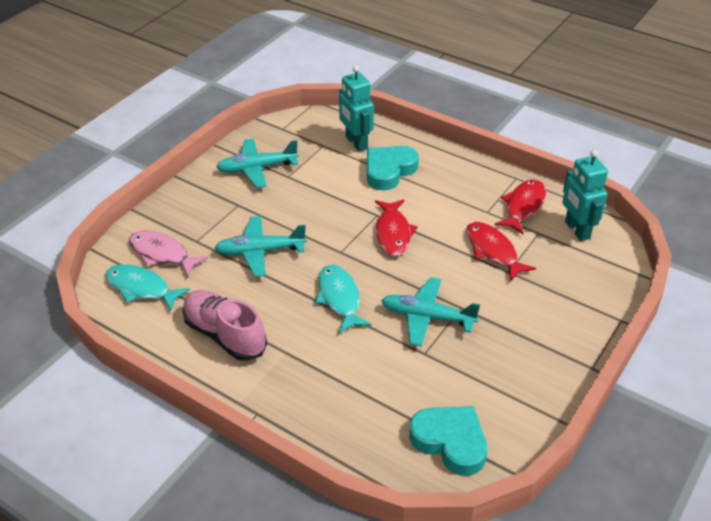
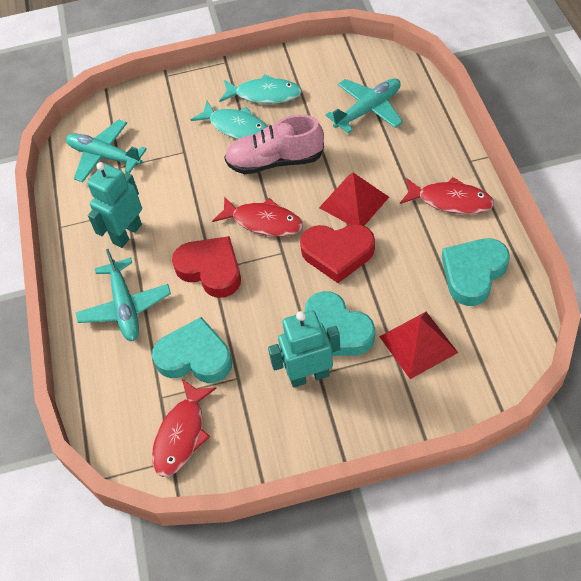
pink fish: [129,231,208,276] = 1 -> none = 0
red heart: none = 0 -> [172,236,241,298] [300,224,375,283] = 2
red pyramid: none = 0 -> [319,173,389,226] [379,312,458,379] = 2
turquoise heart: [367,146,419,190] [409,406,487,476] = 2 -> [152,317,232,383] [305,291,375,356] [442,238,510,306] = 3

